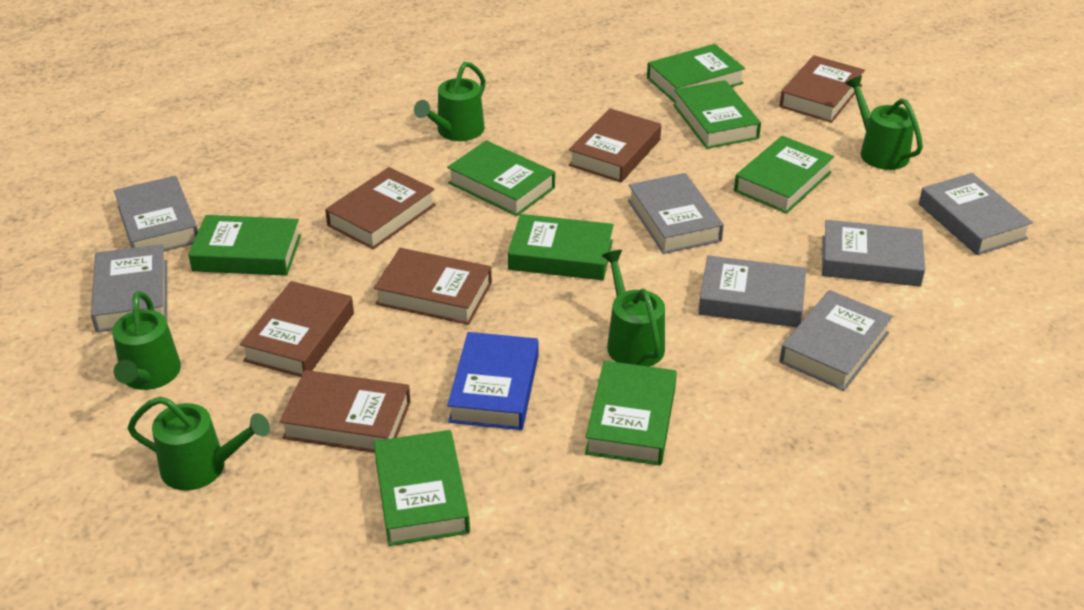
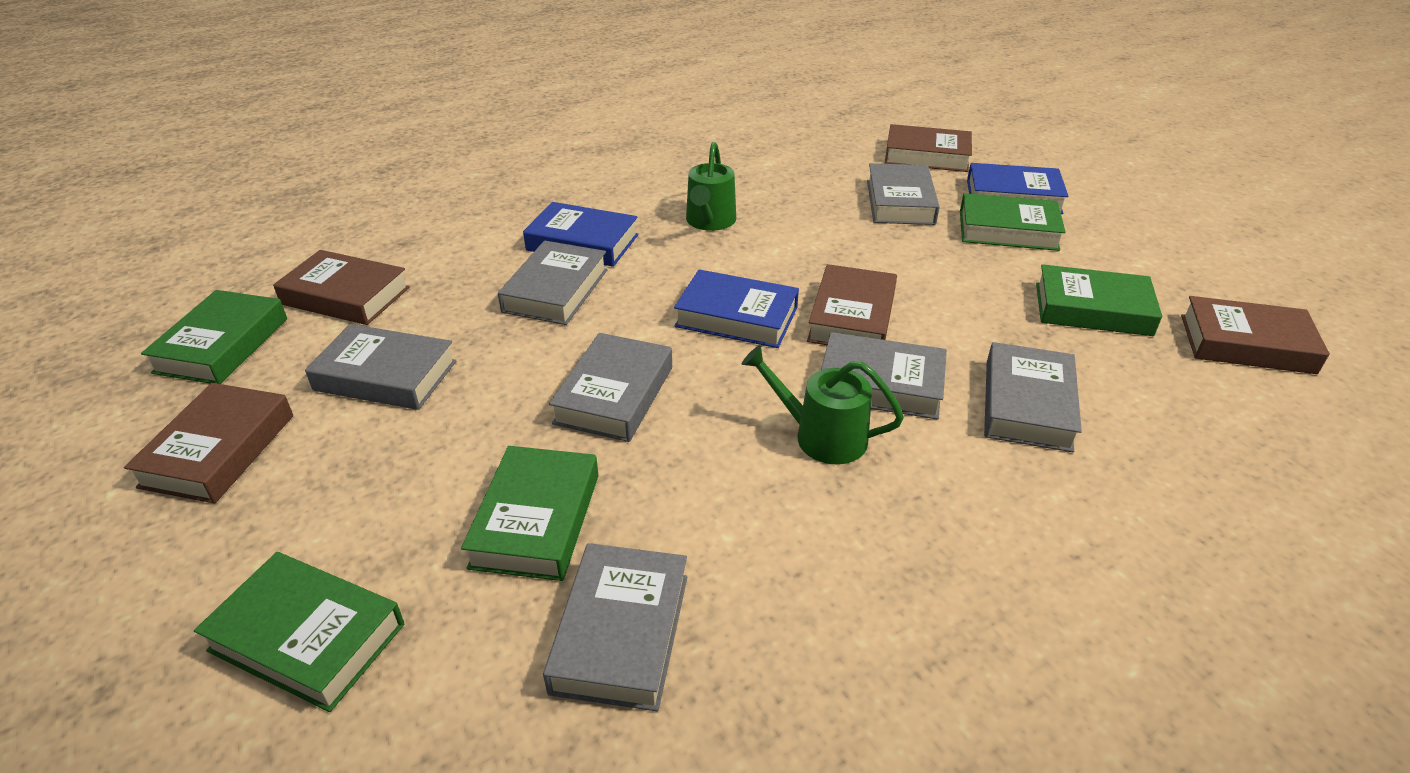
blue book: [447,332,538,430] = 1 -> [523,202,639,267] [674,269,799,348] [967,163,1068,214] = 3
brown book: [240,281,354,377] [280,370,411,453] [325,167,436,249] [374,248,492,325] [569,108,661,182] [780,55,865,123] = 6 -> [124,383,293,504] [273,250,410,325] [807,264,897,345] [885,124,972,172] [1181,296,1330,374] = 5
green book: [188,215,301,276] [374,430,470,546] [447,140,555,216] [508,214,613,280] [585,361,677,465] [647,44,745,104] [673,80,761,149] [734,136,834,214] = 8 -> [141,290,287,384] [194,552,404,712] [461,446,598,581] [960,193,1066,251] [1036,264,1162,336] = 5
green watering can: [112,291,181,390] [127,396,270,491] [414,62,486,141] [602,250,665,367] [845,76,923,170] = 5 -> [686,142,736,231] [742,345,904,464] = 2

